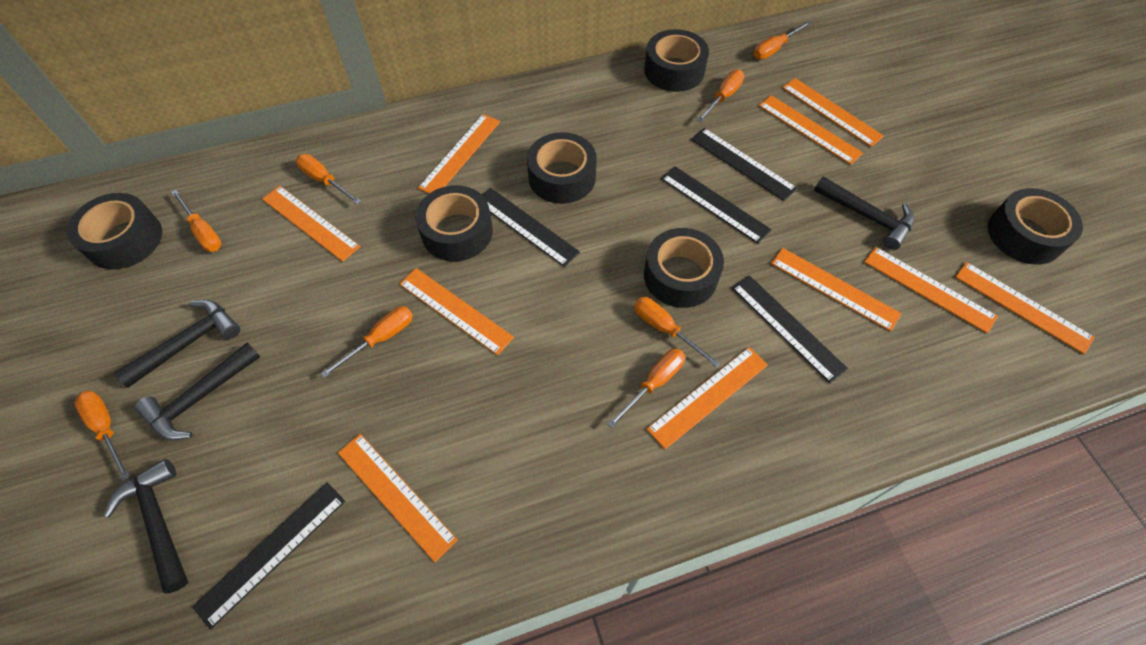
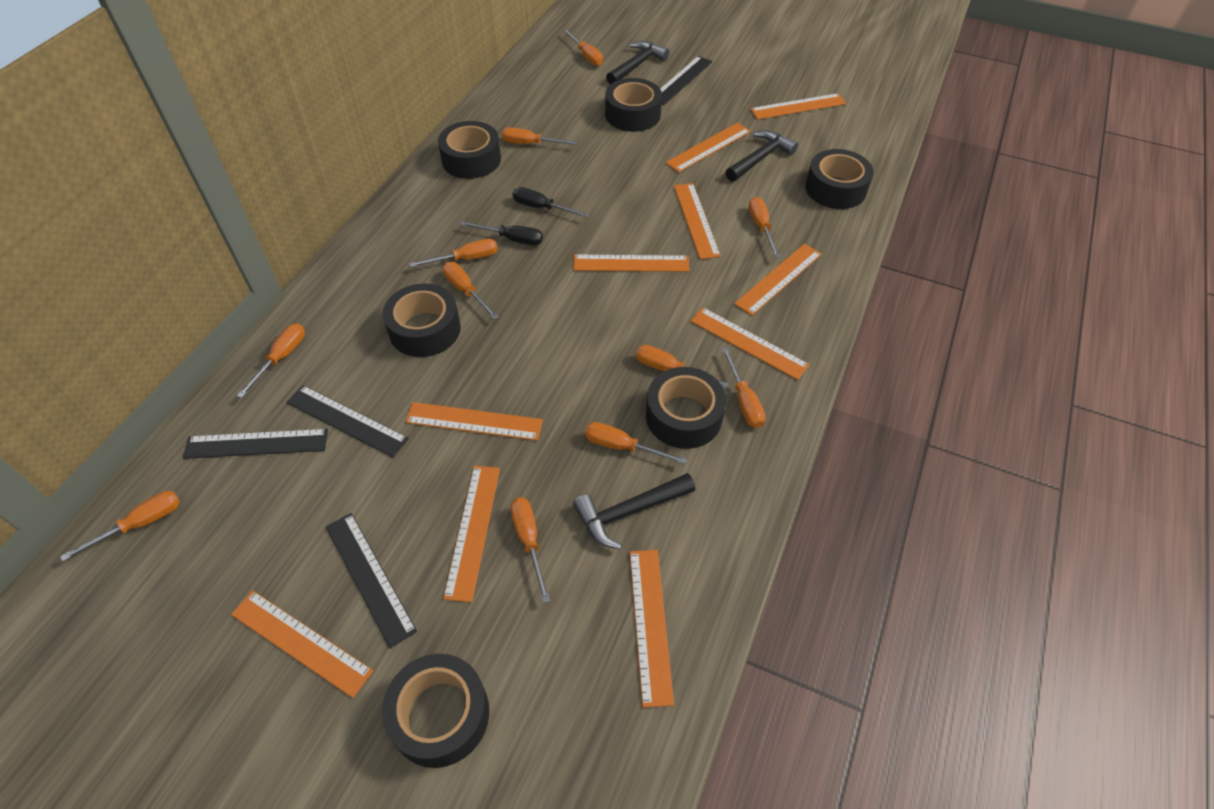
black hammer: [103,459,188,594] [114,300,240,388] [135,342,261,441] [814,176,914,250] = 4 -> [573,473,695,549] [606,41,669,84] [726,131,798,182] = 3
black ruler: [192,482,345,630] [482,188,580,267] [661,166,772,244] [691,128,797,201] [732,275,848,383] = 5 -> [183,429,328,459] [286,385,409,457] [326,513,417,648] [660,56,712,106] = 4
black screwdriver: none = 0 -> [460,221,543,245] [512,187,590,218] = 2
orange screwdriver: [75,390,130,481] [171,190,221,252] [296,154,362,205] [321,306,413,378] [607,349,685,428] [634,297,720,367] [697,70,744,122] [754,21,811,59] = 8 -> [60,491,180,562] [237,323,305,398] [410,239,498,267] [442,262,499,319] [502,127,578,145] [510,497,550,603] [563,29,603,66] [585,422,687,464] [636,345,729,388] [722,347,766,428] [748,197,780,258] = 11

